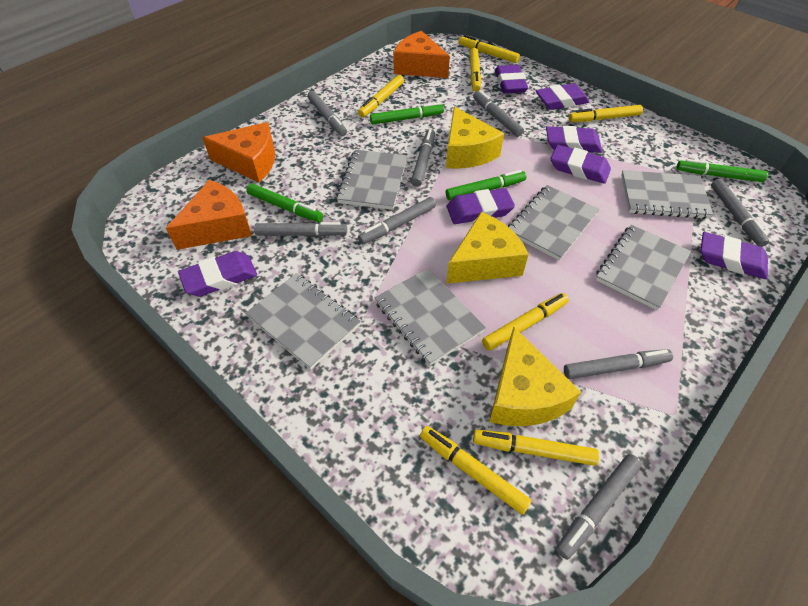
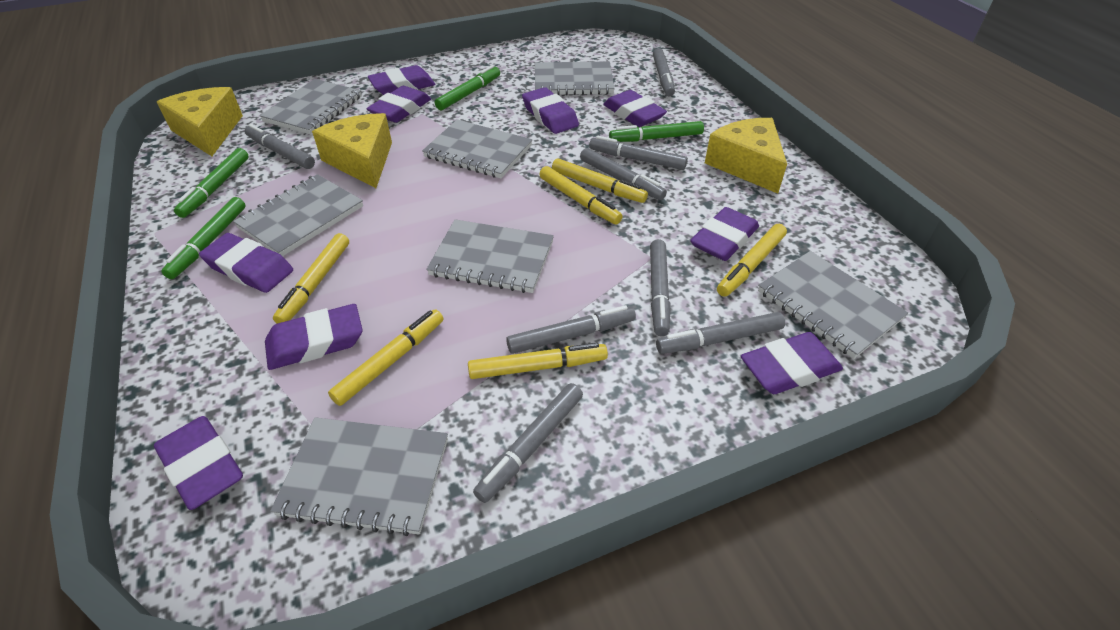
grey notebook: [245,273,361,370] [336,150,407,210] [375,268,486,366] [508,185,599,261] [596,225,691,310] [621,170,713,219] = 6 -> [233,174,363,256] [260,79,362,134] [270,417,448,536] [422,120,532,178] [426,220,554,293] [535,61,615,95] [758,251,908,359] = 7
orange cheese: [166,180,252,250] [202,122,275,183] [393,31,450,78] = 3 -> none = 0
purple eraser: [178,251,257,297] [447,188,515,224] [495,65,528,93] [536,83,589,110] [546,126,602,153] [551,145,611,184] [701,232,768,279] = 7 -> [154,416,243,510] [199,233,293,293] [265,304,363,370] [367,86,431,123] [368,65,435,95] [522,87,579,134] [603,90,667,127] [690,207,759,261] [741,332,843,394] = 9
yellow marker: [358,75,404,117] [420,426,532,515] [459,35,520,63] [470,48,481,92] [473,429,599,466] [482,293,569,351] [569,105,643,122] = 7 -> [273,233,349,324] [328,310,443,406] [468,343,608,379] [539,166,623,225] [552,158,648,203] [717,224,787,297] = 6

